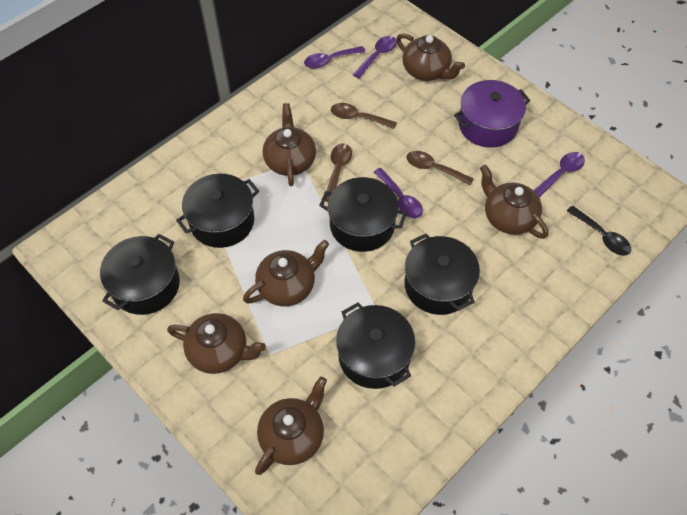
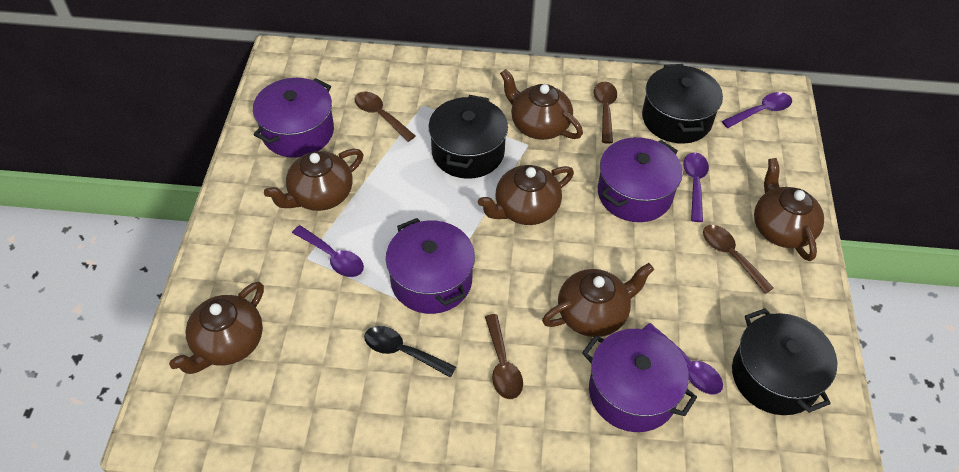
black pot: [100,234,180,315] [176,174,259,248] [319,177,407,252] [336,302,415,389] [404,234,480,315] = 5 -> [428,95,508,179] [642,64,723,144] [732,308,838,415] = 3
brown spoon: [325,144,352,202] [331,103,397,129] [406,151,474,185] = 3 -> [355,92,415,142] [485,314,523,399] [594,82,617,144] [703,225,774,294] = 4
purple pot: [454,80,530,148] = 1 -> [253,78,334,158] [386,218,475,314] [582,329,697,432] [598,137,683,222] = 4

